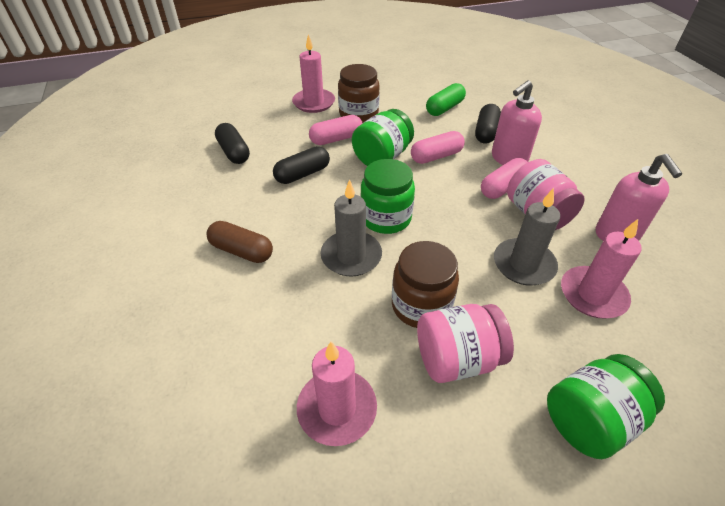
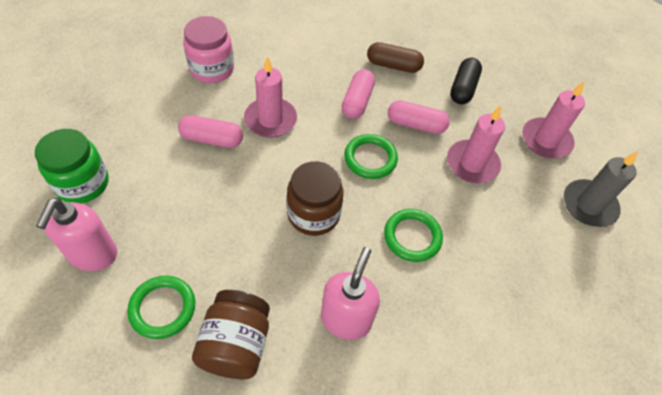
black capsule: [215,123,250,164] [273,146,330,184] [475,104,501,144] = 3 -> [450,58,482,104] = 1
green capsule: [426,83,466,116] = 1 -> none = 0
green jar: [352,109,414,166] [360,159,415,234] [547,354,665,459] = 3 -> [35,129,109,204] = 1
green ring: none = 0 -> [127,275,195,339] [344,134,398,179] [384,209,443,262] = 3
grey candle: [321,179,382,277] [494,188,560,286] = 2 -> [564,151,638,227] = 1
pink jar: [417,304,514,383] [507,159,585,230] = 2 -> [183,16,234,83] = 1

